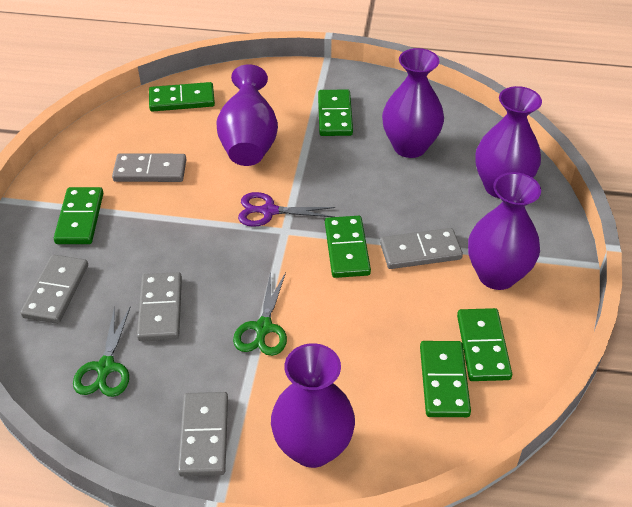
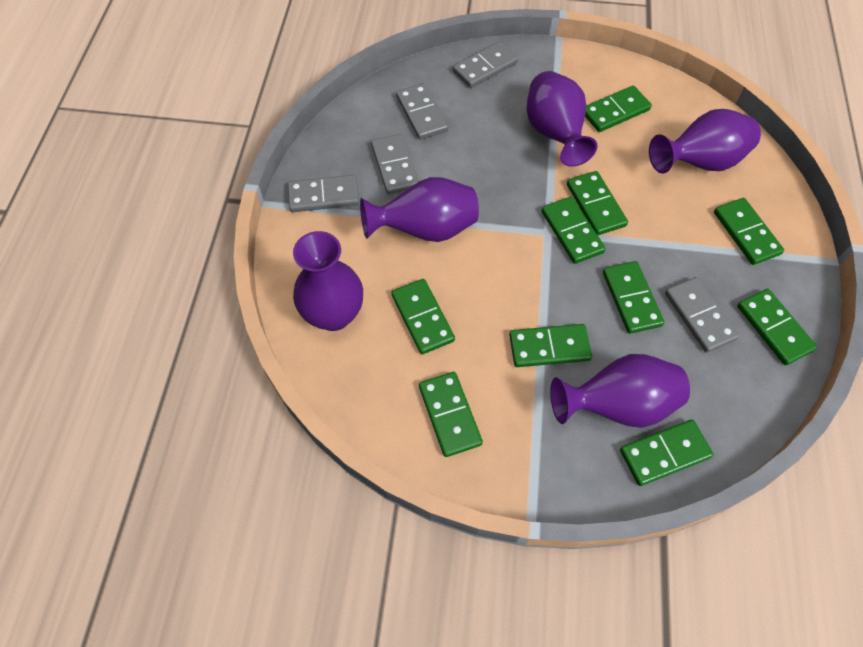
green domino: [54,187,103,244] [149,82,215,112] [318,89,353,136] [325,216,371,278] [420,341,471,417] [457,308,512,381] = 6 -> [391,279,455,354] [419,372,483,457] [509,324,592,367] [542,197,606,264] [567,171,628,235] [585,86,652,132] [603,261,664,334] [620,420,714,486] [714,198,784,265] [737,289,817,365] = 10
green scissors: [73,306,130,397] [233,271,287,356] = 2 -> none = 0
purple scissors: [238,192,335,227] = 1 -> none = 0

